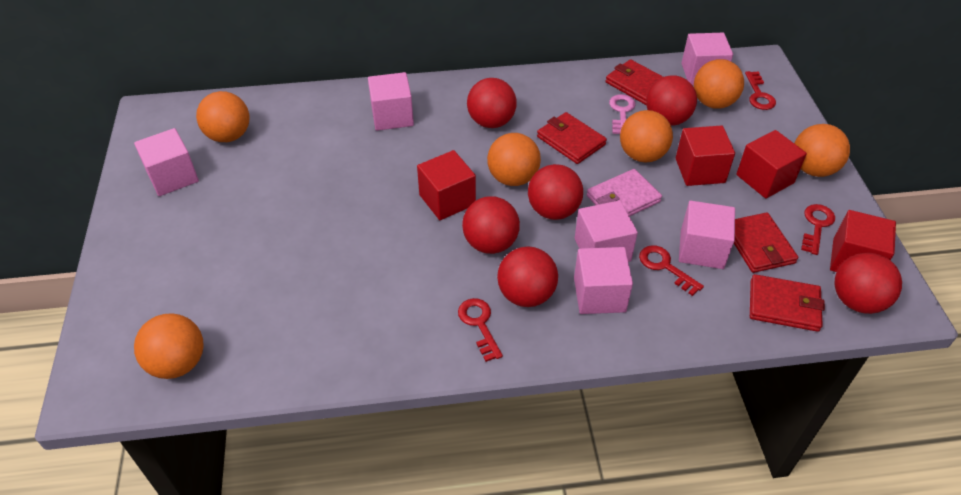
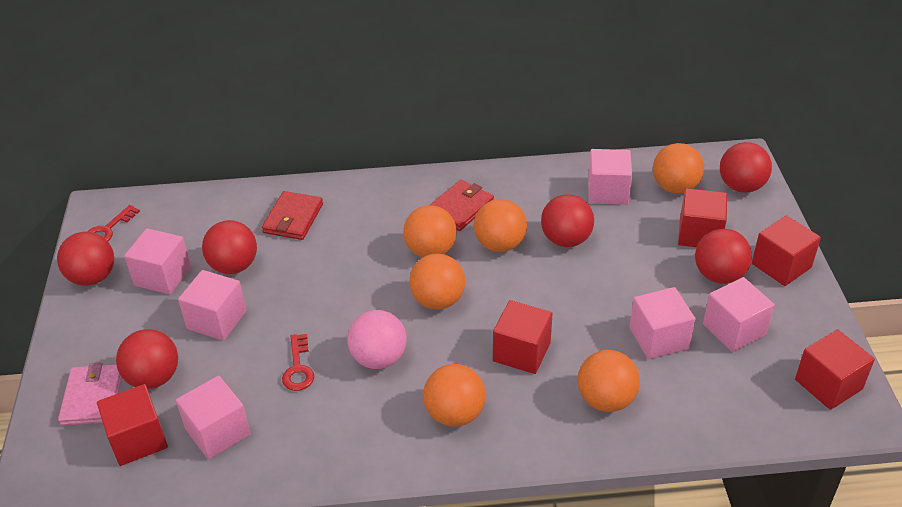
pink ball: none = 0 -> [347,310,407,369] = 1
pink key: [609,94,635,134] = 1 -> none = 0
red cube: [417,150,476,220] [676,125,735,186] [736,130,807,199] [830,210,896,272] = 4 -> [97,384,168,466] [493,300,553,374] [678,188,727,247] [752,215,821,286] [795,329,875,410] = 5
red key: [458,298,503,362] [639,245,704,296] [745,71,776,110] [801,204,835,255] = 4 -> [87,205,140,241] [282,334,314,391] = 2
red wallet: [537,112,607,164] [605,59,663,105] [734,212,798,273] [750,274,825,332] = 4 -> [262,191,323,240] [430,180,494,231] = 2

